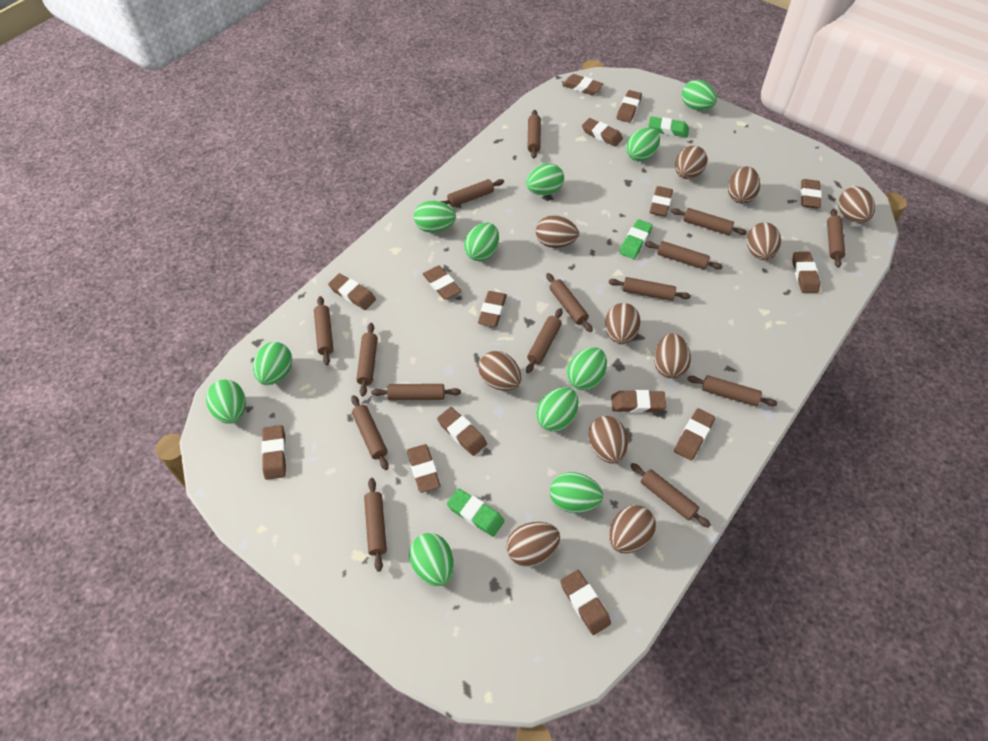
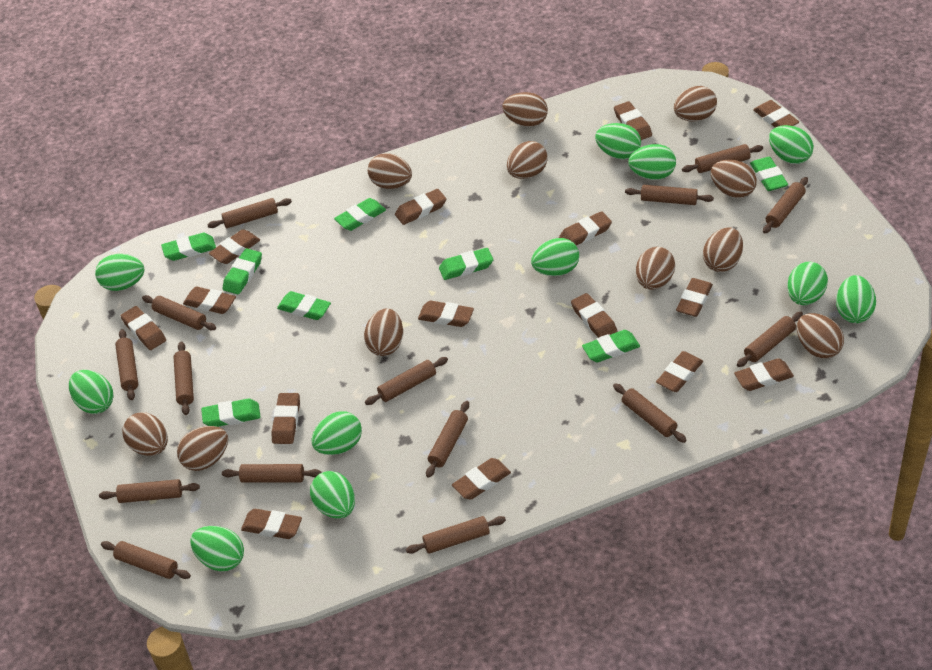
green eraser: [447,488,505,537] [619,219,653,259] [648,117,689,137] = 3 -> [161,233,216,261] [201,399,261,427] [223,248,262,294] [277,291,331,320] [334,198,386,231] [439,248,493,280] [582,330,640,362] [750,157,788,191] = 8

